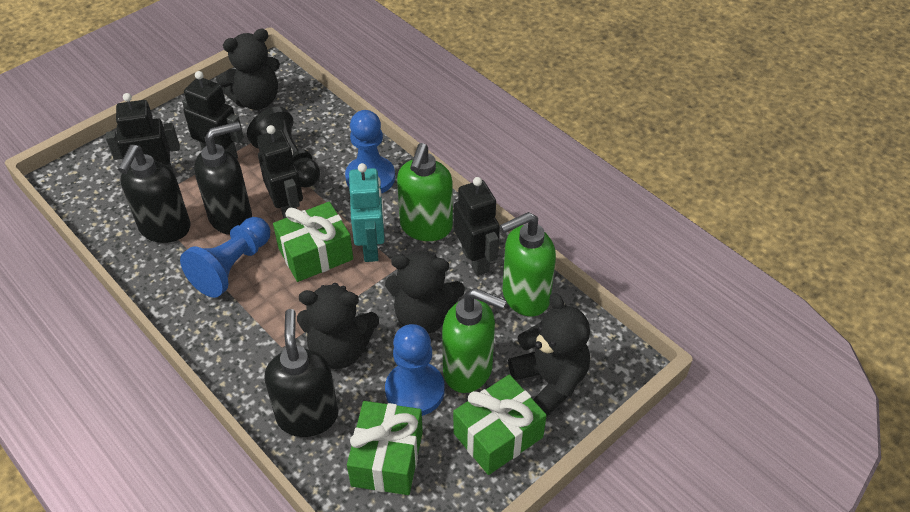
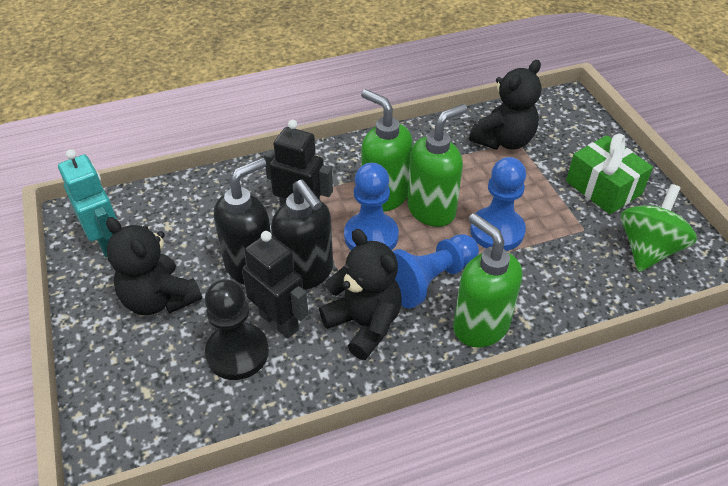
black robot: [106,93,180,171] [182,71,244,159] [257,125,303,218] [454,177,500,276] = 4 -> [242,231,309,339] [264,120,333,207] = 2
black soap dispenser: [118,145,190,243] [194,121,252,235] [264,309,338,437] = 3 -> [214,158,271,285] [271,180,333,290] = 2
black teddy bear: [216,29,280,110] [297,283,379,369] [385,250,465,334] [508,293,590,417] = 4 -> [106,217,202,315] [319,229,402,360] [469,60,541,150] = 3
green gift: [273,202,353,282] [347,401,423,495] [453,375,547,475] = 3 -> [566,134,653,214] = 1
green spinning top: none = 0 -> [621,184,697,272] = 1

